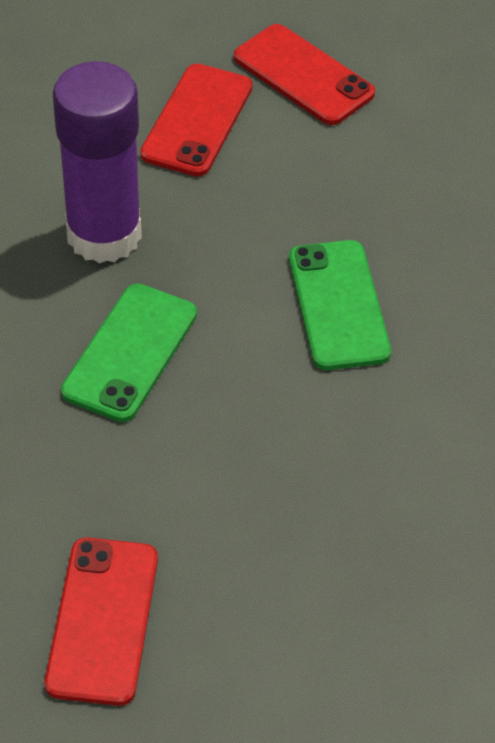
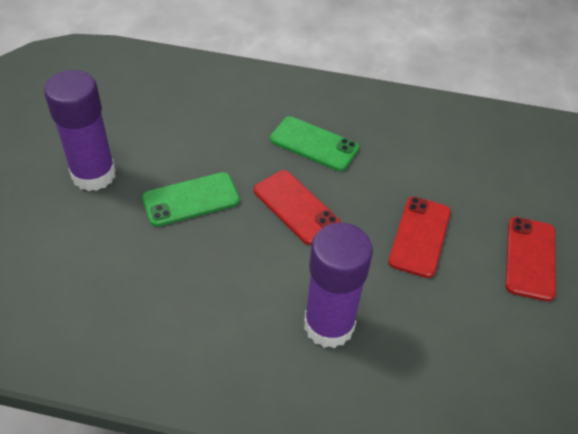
purple glue stick: [53,61,142,263] = 1 -> [44,70,116,191] [304,223,373,348] = 2

